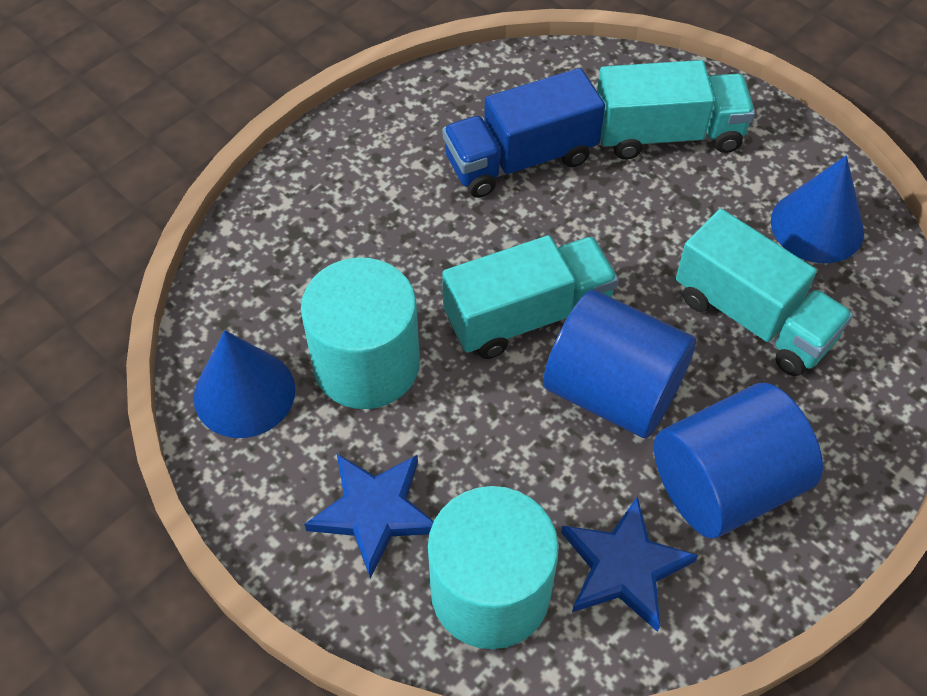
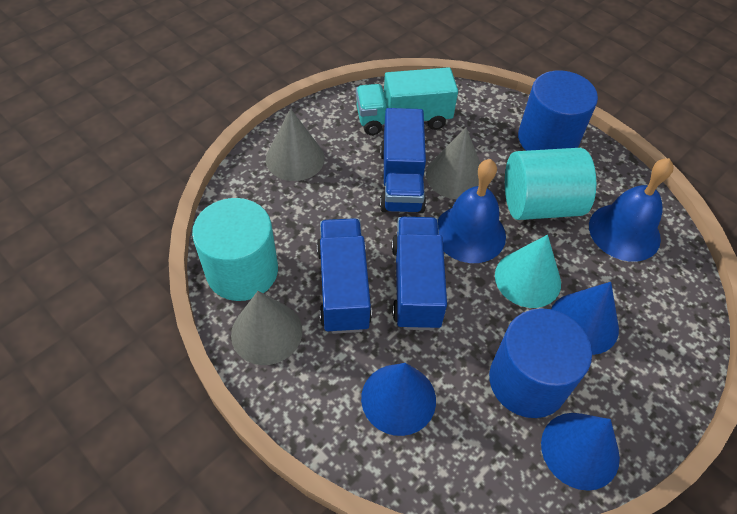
blue bell: none = 0 -> [438,159,506,263] [589,158,674,262] = 2
blue cone: [194,330,295,438] [771,155,864,263] = 2 -> [361,363,436,436] [541,413,620,491] [551,282,619,355] = 3
blue star: [304,454,434,578] [561,496,698,632] = 2 -> none = 0
blue truck: [442,68,605,198] = 1 -> [317,218,372,334] [380,108,426,213] [391,217,447,330] = 3
grey cone: none = 0 -> [231,291,302,365] [266,108,325,181] [426,127,480,199] = 3
turquoise cone: none = 0 -> [495,235,561,308] = 1
turquoise truck: [442,235,619,359] [597,60,755,160] [676,209,853,376] = 3 -> [356,67,458,135] = 1

